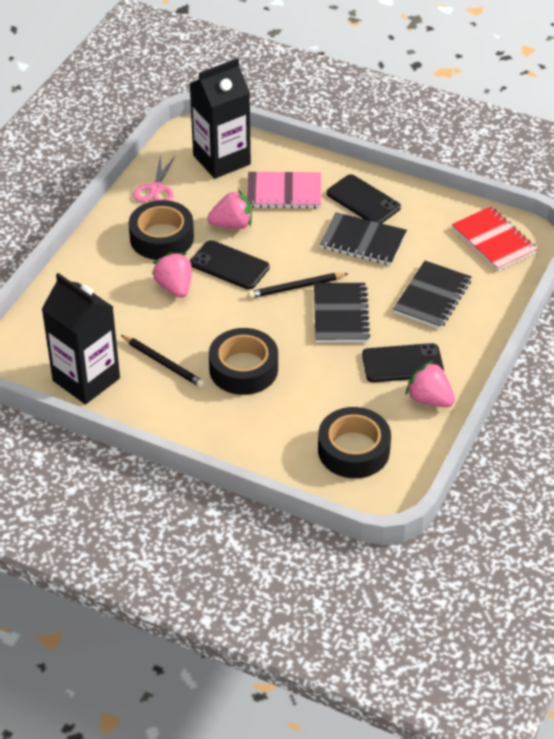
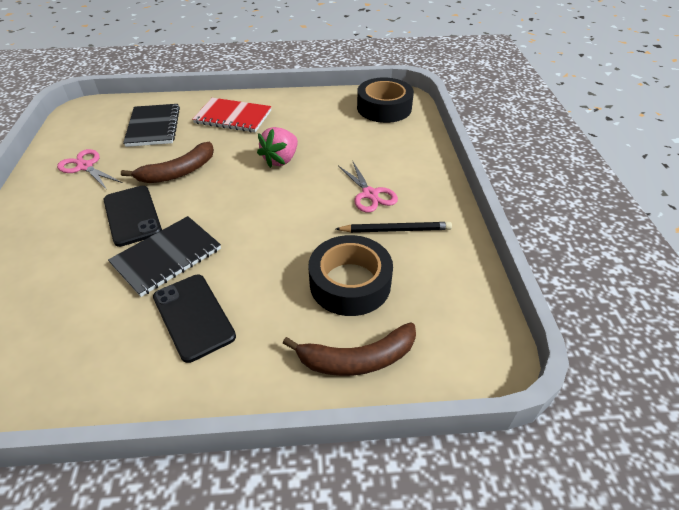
black carton: [42,273,120,404] [190,58,251,179] = 2 -> none = 0
black notebook: [314,283,370,342] [320,212,407,265] [393,261,471,329] = 3 -> [108,216,221,297] [123,104,180,147] = 2
black pencil: [121,335,205,388] [248,273,349,298] = 2 -> [336,222,452,233] = 1
black phone: [190,240,270,290] [326,174,401,223] [362,343,444,382] = 3 -> [104,186,162,247] [153,275,236,363] = 2
black tape: [129,200,194,260] [209,328,278,395] [318,407,391,478] = 3 -> [308,235,393,316] [357,77,414,123] = 2
brown banana: none = 0 -> [121,142,214,183] [283,322,416,376] = 2
pink notebook: [247,172,321,209] = 1 -> none = 0
pink scissors: [133,154,176,202] = 1 -> [57,149,122,190] [338,160,398,212] = 2
pink strawberry: [152,252,192,298] [207,190,252,229] [406,361,455,407] = 3 -> [257,127,298,168] = 1

